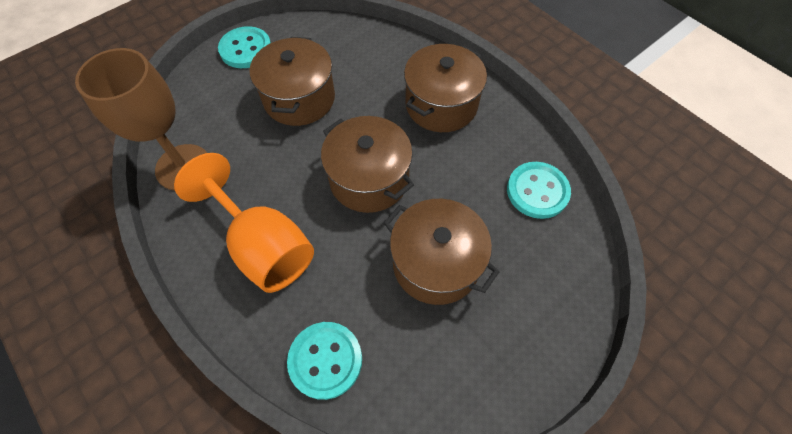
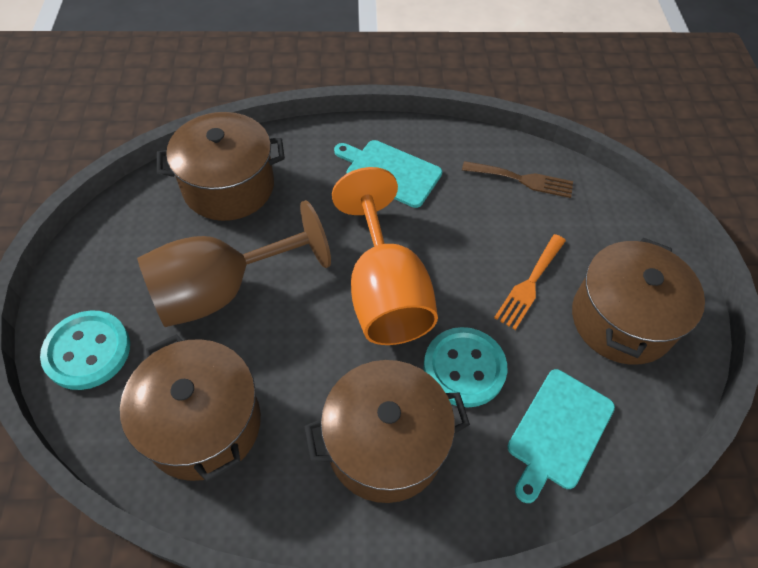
brown fork: none = 0 -> [462,161,573,198] = 1
orange fork: none = 0 -> [494,234,566,330] = 1
turquoise button: [218,26,271,68] [287,322,362,400] [507,162,571,219] = 3 -> [40,310,130,390] [424,327,507,408] = 2
turquoise cutting board: none = 0 -> [334,140,442,208] [507,369,615,503] = 2

